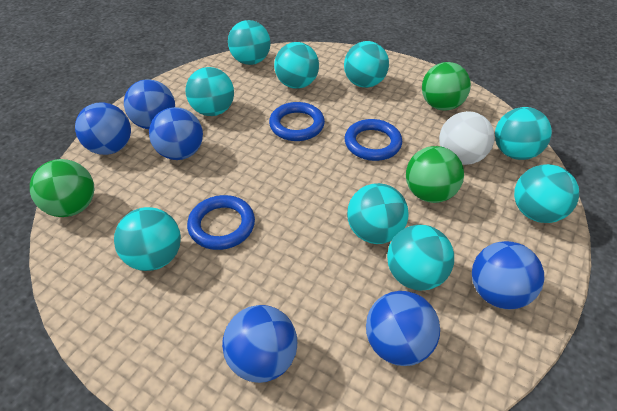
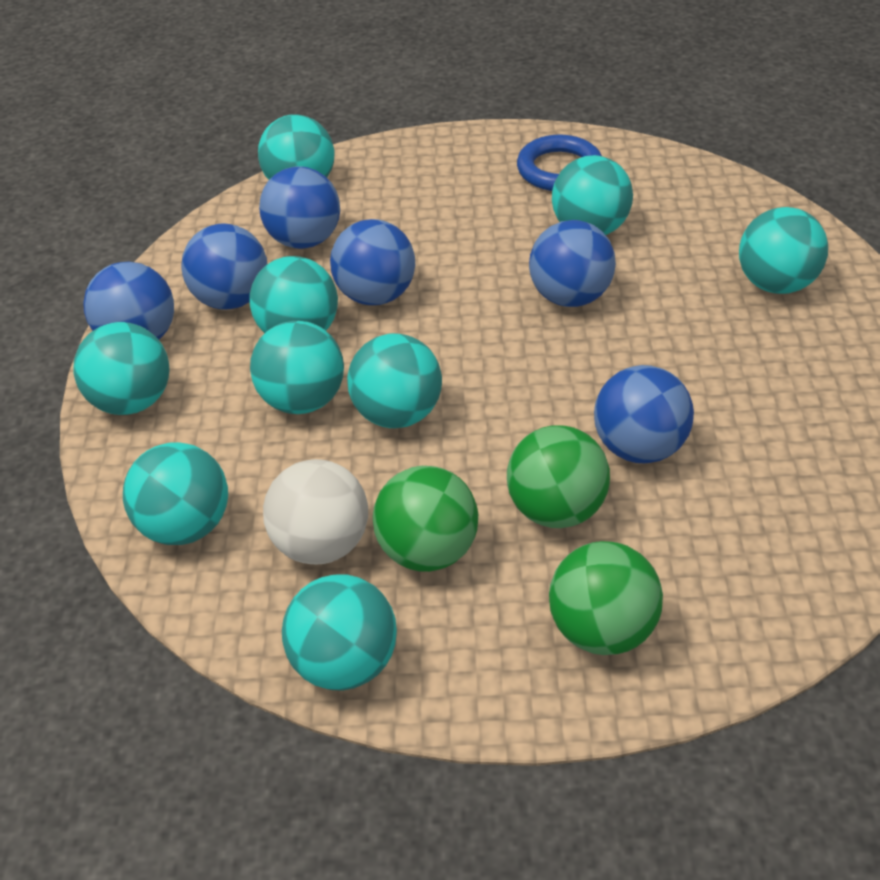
blue ring: [187,195,255,250] [269,102,325,141] [344,119,402,161] = 3 -> [517,135,602,191] = 1

